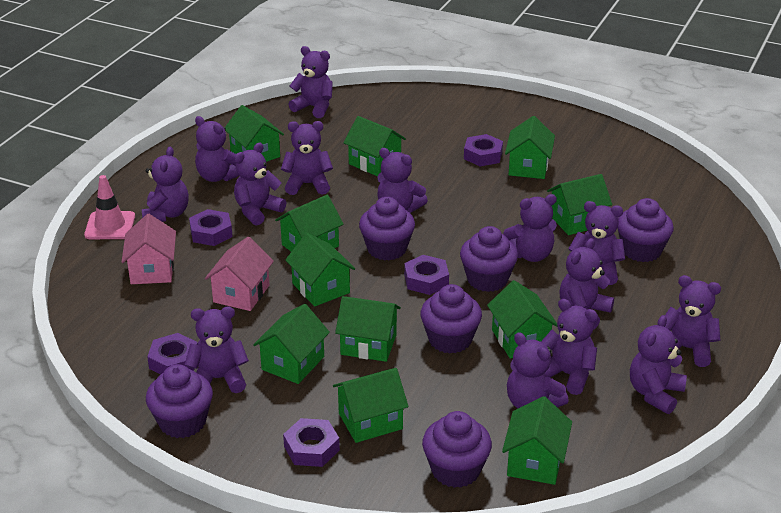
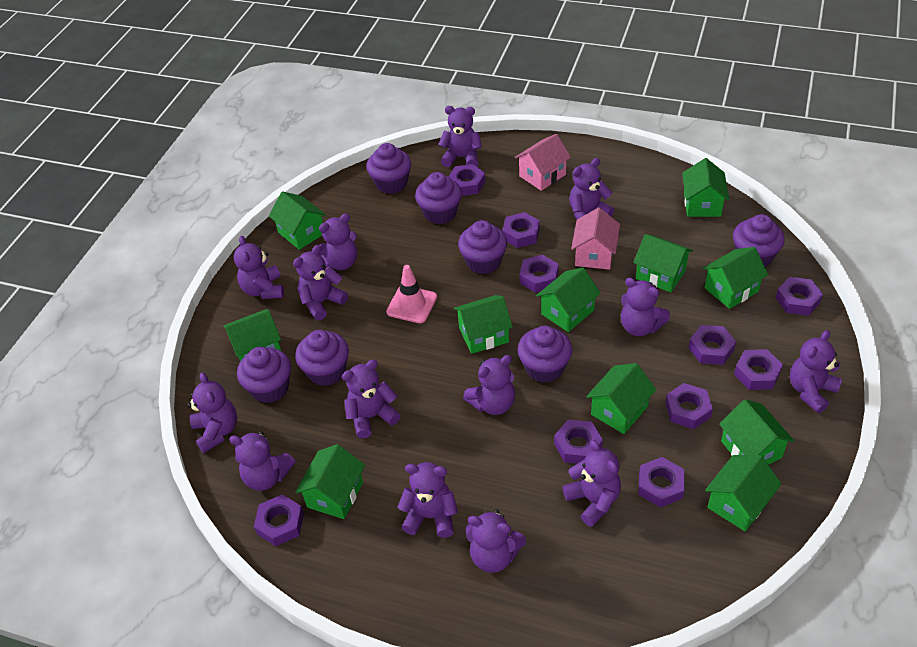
purple cupcake: [146,364,213,438] [359,197,415,261] [420,284,482,353] [422,411,492,488] [460,226,518,292] [618,198,674,262] = 6 -> [237,347,291,403] [295,330,349,386] [366,143,411,194] [415,172,462,224] [458,220,507,274] [517,325,572,383] [733,214,785,267] = 7
purple nut: [147,333,198,375] [189,209,233,246] [283,418,340,467] [404,255,449,295] [464,134,503,166] = 5 -> [254,494,304,546] [449,164,485,196] [502,212,540,248] [519,255,559,293] [554,420,603,464] [638,457,684,508] [665,383,713,429] [688,325,736,365] [734,349,783,390] [776,277,823,316] = 10

